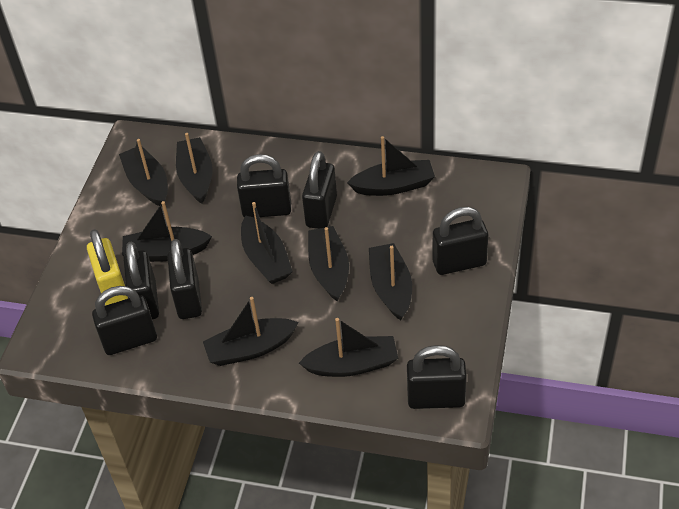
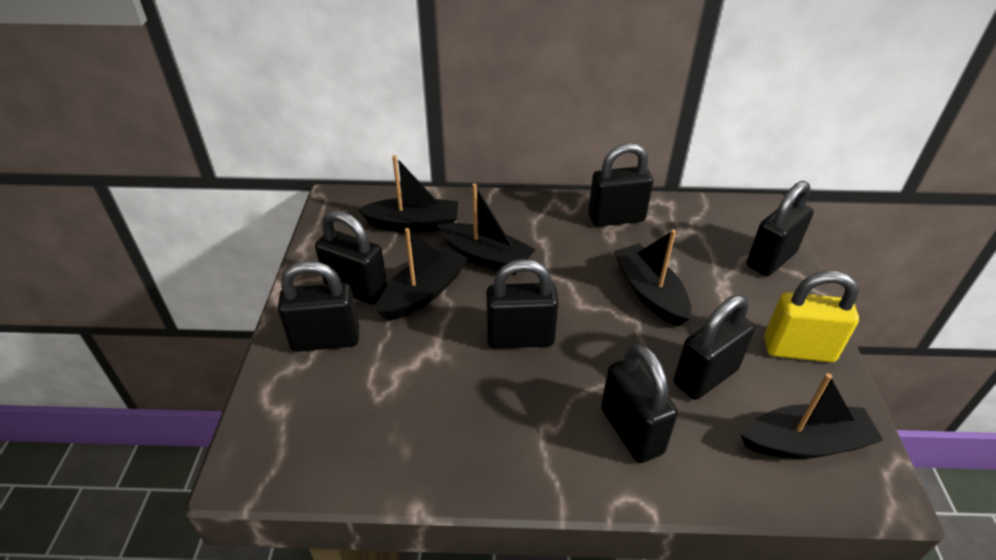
black boat: [119,139,168,207] [122,201,212,262] [176,133,213,204] [203,297,299,366] [241,202,293,284] [299,318,398,377] [308,226,349,301] [347,136,435,196] [369,243,412,320] = 9 -> [357,155,458,233] [377,228,468,321] [438,183,536,275] [613,230,692,327] [740,373,884,459] = 5

